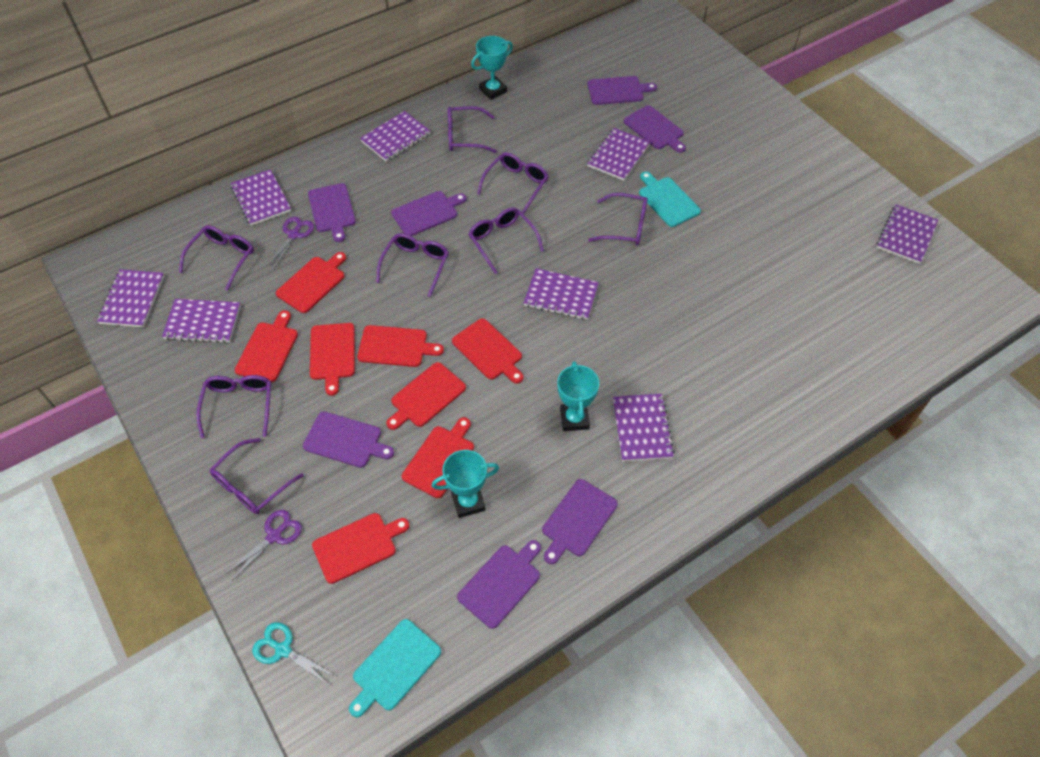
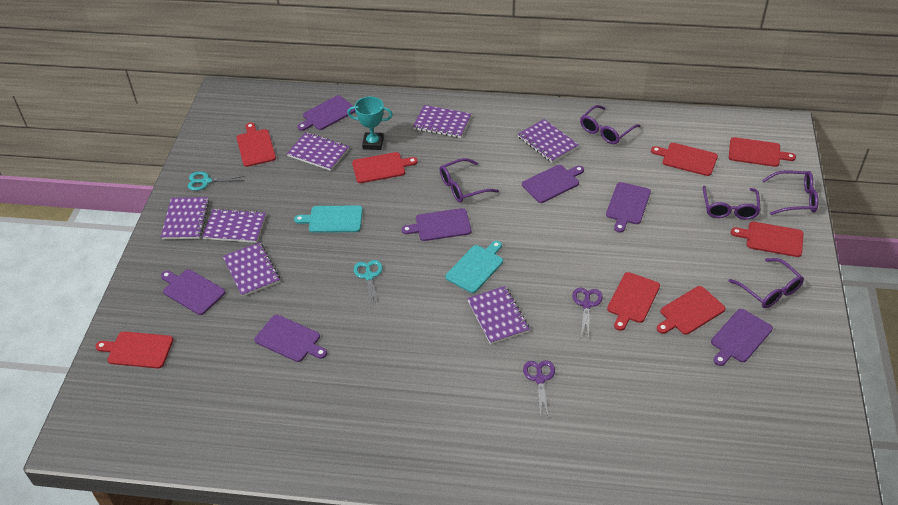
purple glasses: [179,225,254,291] [196,375,271,438] [210,438,304,514] [376,233,449,297] [448,106,497,153] [469,207,544,274] [477,152,549,214] [588,193,648,245] = 8 -> [439,158,499,203] [580,105,640,144] [703,186,761,220] [729,258,804,308] [762,170,818,215] = 5
purple notebook: [97,269,164,327] [162,299,241,343] [230,169,291,226] [360,111,430,161] [524,268,599,320] [587,128,650,181] [613,394,675,462] [877,204,938,264] = 8 -> [161,197,210,239] [202,208,266,243] [223,242,280,297] [287,132,349,171] [413,105,471,138] [467,286,530,344] [518,119,579,163] = 7
turquoise scissors: [252,622,335,685] = 1 -> [188,171,246,191] [354,260,383,309] = 2
turquoise trophy: [432,450,499,518] [471,36,513,100] [557,361,599,431] = 3 -> [347,97,393,150] = 1

